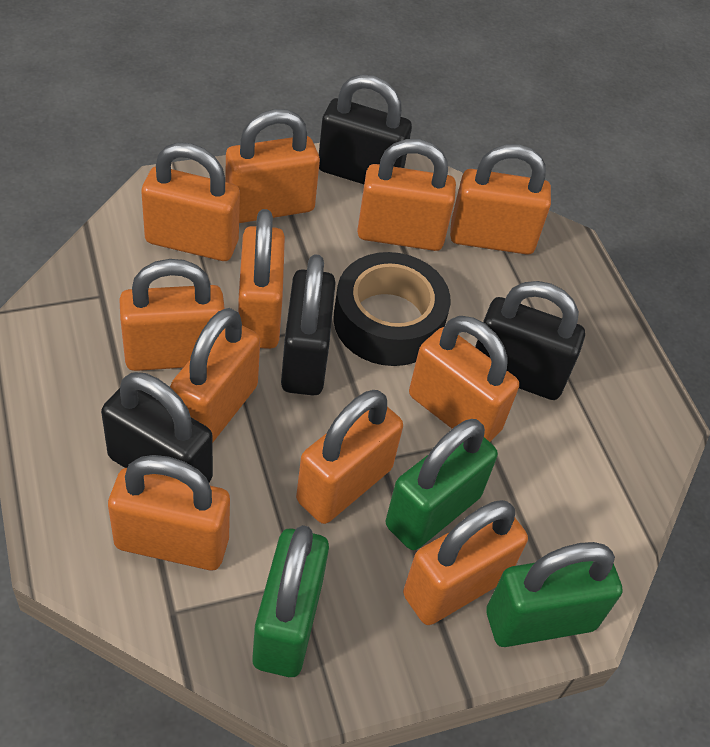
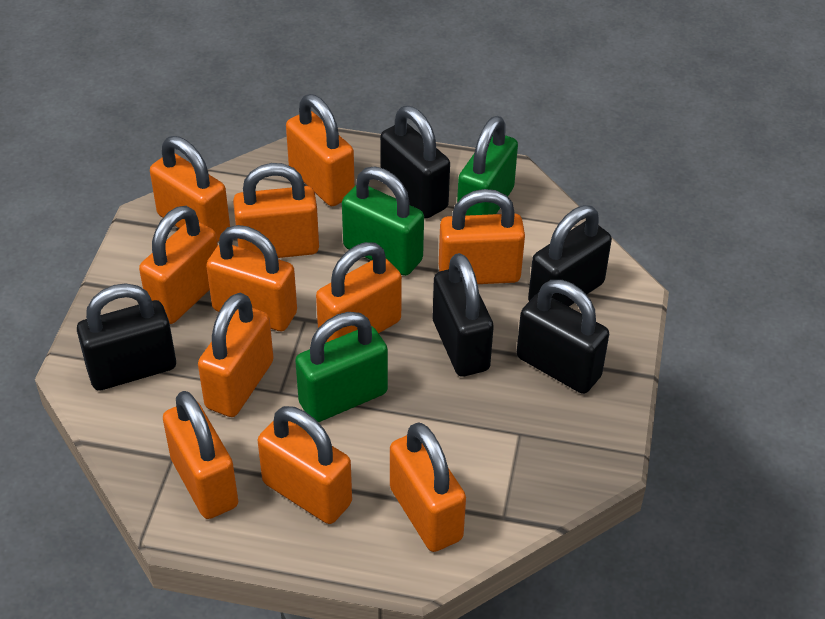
black padlock: [101,372,213,482] [281,254,336,396] [319,74,412,184] [475,281,585,400] = 4 -> [77,283,176,391] [380,106,450,218] [433,253,494,377] [517,280,609,394] [528,205,612,307] = 5
black tape: [333,252,451,366] = 1 -> none = 0

